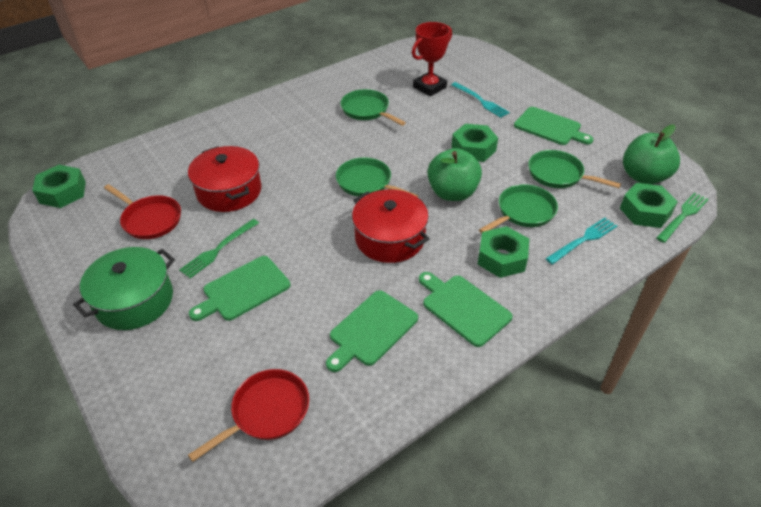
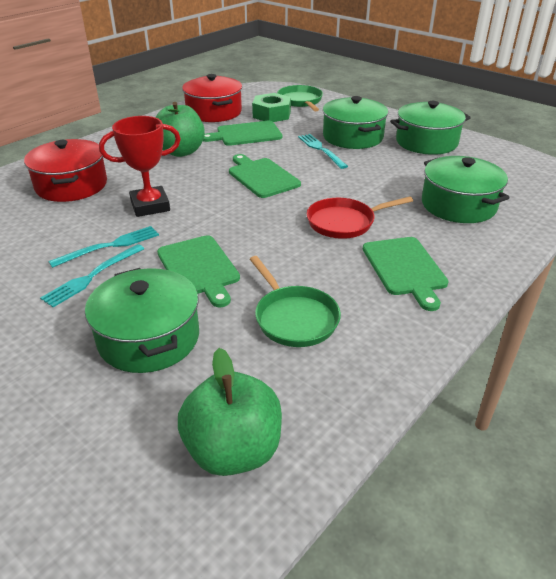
green fork: [179,219,259,278] [656,192,709,243] = 2 -> none = 0
green nut: [32,165,86,208] [451,124,498,162] [478,226,529,278] [620,183,678,228] = 4 -> [252,93,291,122] = 1
green pan: [336,158,418,197] [340,89,406,126] [479,184,558,233] [528,150,621,188] = 4 -> [250,256,341,347] [277,85,323,111] = 2
green pot: [73,247,175,330] = 1 -> [85,268,199,373] [323,96,388,149] [390,101,471,155] [422,156,509,223] = 4
red pan: [104,184,181,239] [188,369,309,462] = 2 -> [307,196,413,239] = 1
turquoise fork: [451,82,510,118] [545,218,617,265] = 2 -> [40,244,144,307] [48,226,159,268] [298,134,348,169] = 3

